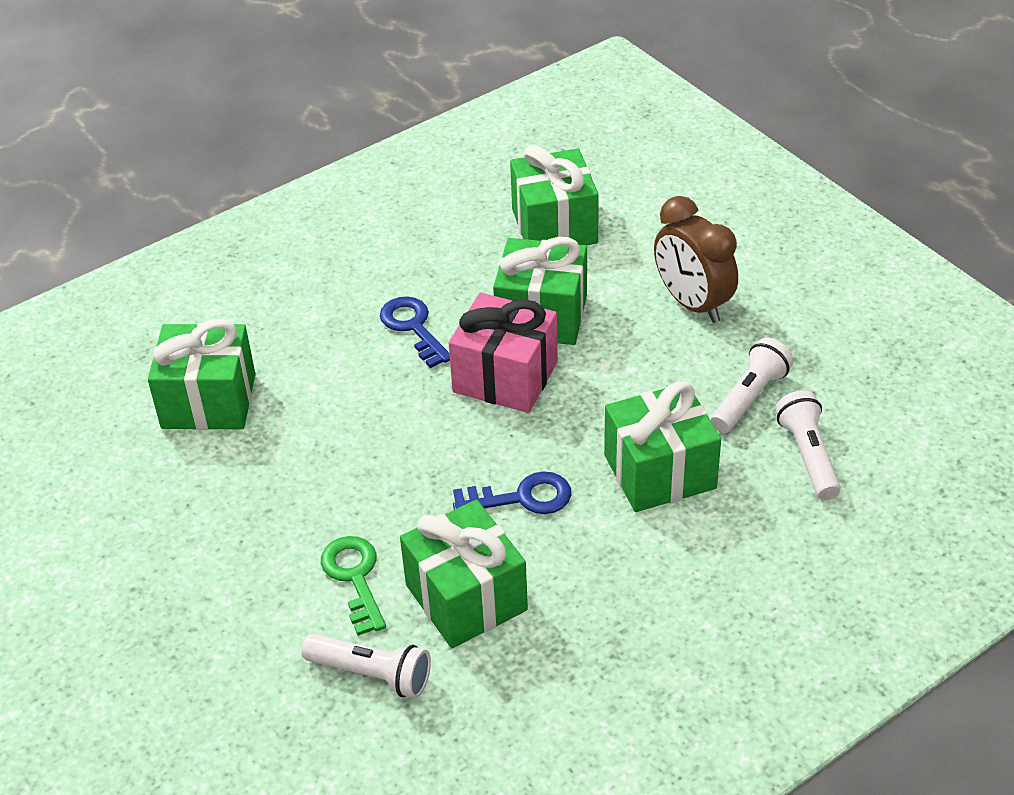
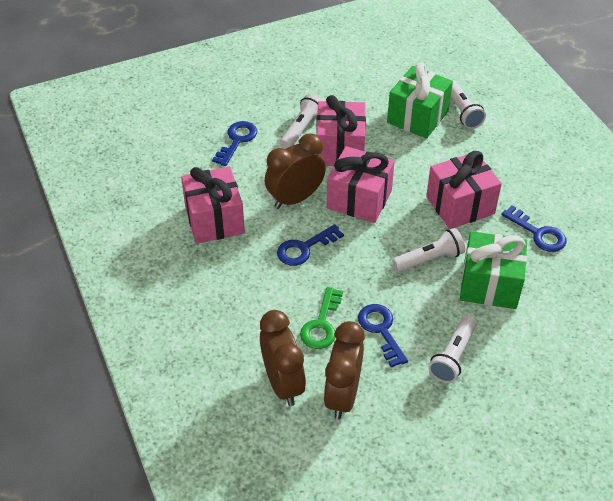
blue key: [380,296,450,368] [453,471,571,514] = 2 -> [212,121,257,166] [277,224,344,266] [358,304,408,368] [501,205,566,252] = 4
brown clock: [654,196,738,323] = 1 -> [260,310,306,406] [265,134,326,209] [324,321,365,420] = 3
green gift: [148,319,255,430] [400,500,528,648] [493,237,587,345] [510,145,599,245] [604,381,721,512] = 5 -> [387,63,453,139] [460,231,527,309] = 2
pink gift: [449,293,558,413] = 1 -> [181,166,245,244] [316,95,366,166] [327,146,395,223] [426,151,502,229] = 4
white flashlight: [301,634,431,698] [711,338,794,433] [775,390,841,500] = 3 -> [280,94,322,149] [392,228,465,272] [428,315,477,383] [451,80,486,129] = 4

